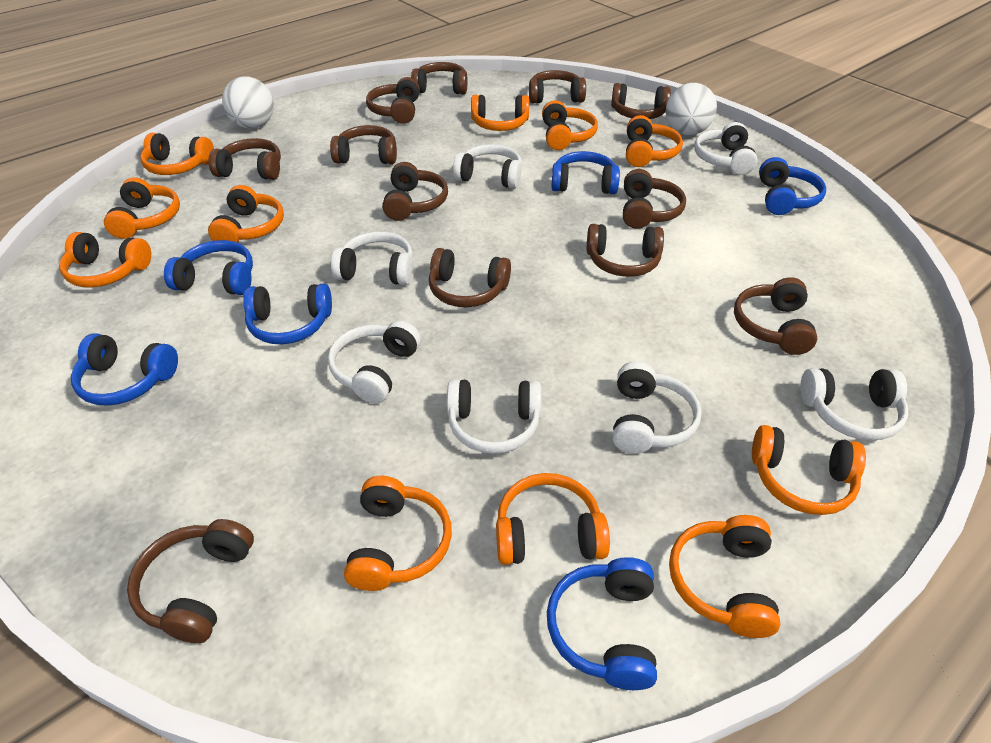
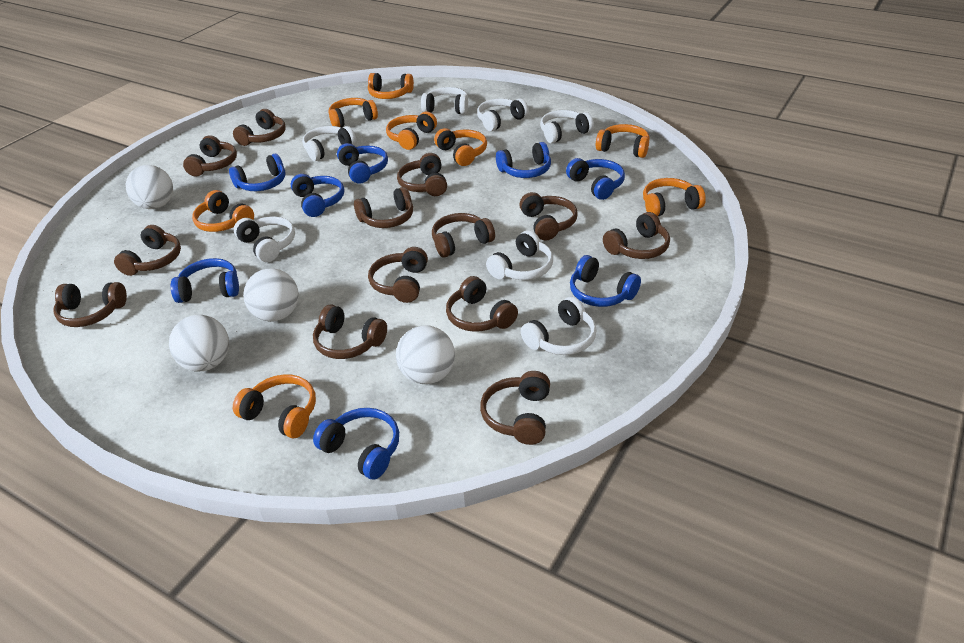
blue headphones: [71,333,178,406] [164,240,253,295] [243,284,332,344] [547,557,657,690] [551,151,620,194] [759,157,826,215] = 6 -> [171,258,239,303] [229,154,285,191] [291,174,344,217] [313,408,399,479] [337,143,388,184] [496,142,551,178] [566,158,625,200] [570,255,641,307] = 8
brown headphones: [127,519,254,643] [208,138,281,180] [330,125,397,164] [366,77,420,124] [382,162,448,221] [411,62,467,95] [429,248,511,307] [529,70,586,103] [587,224,664,277] [611,83,671,119] [623,169,686,229] [734,277,817,355] = 12 -> [54,282,127,327] [114,225,181,276] [183,135,237,176] [233,109,286,146] [313,305,387,359] [354,187,413,228] [368,247,428,303] [397,153,447,196] [432,213,495,258] [446,276,518,332] [480,371,550,445] [520,192,578,241] [603,212,670,259] = 13
orange headphones: [59,232,151,288] [104,177,180,239] [140,133,214,175] [208,185,284,243] [344,476,452,591] [471,95,529,131] [496,473,610,565] [542,100,598,150] [626,115,683,167] [669,515,781,638] [752,425,866,515] = 11 -> [192,190,254,232] [233,374,316,438] [329,98,378,128] [368,73,414,99] [386,112,437,150] [434,128,487,166] [596,124,650,158] [643,178,706,216] = 8
white ball: [222,77,274,129] [666,83,717,135] = 2 -> [126,165,173,209] [169,315,229,371] [243,268,299,322] [396,326,455,384] = 4

